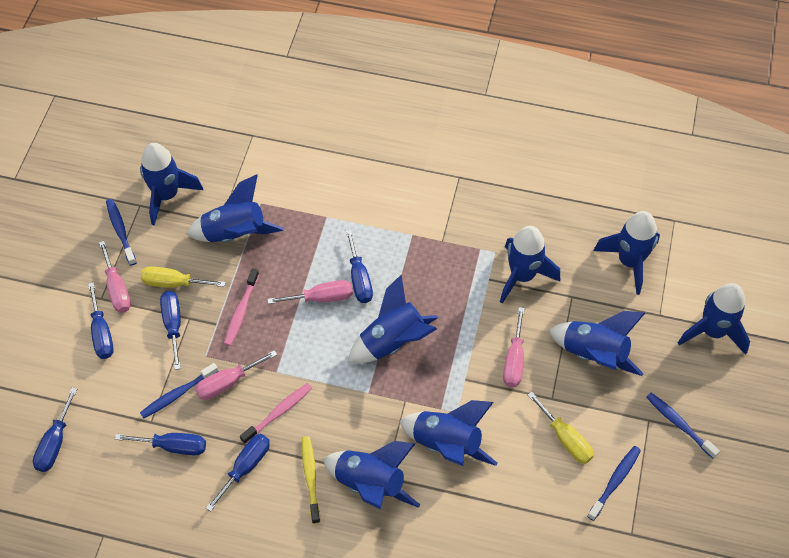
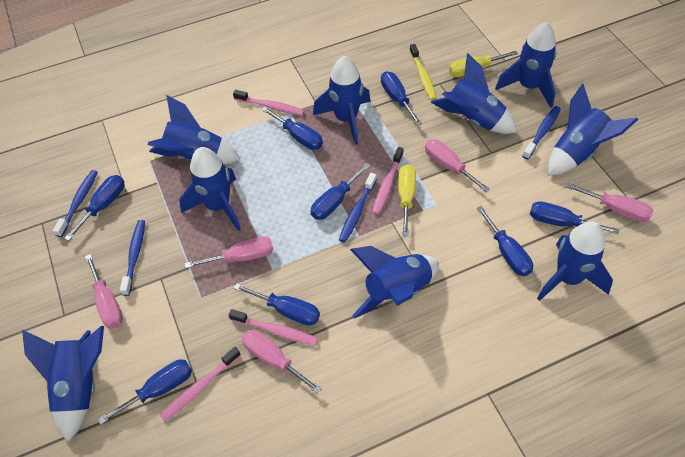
blue screwdriver: [33,387,77,472] [88,282,114,359] [115,433,206,456] [160,291,181,370] [206,434,270,512] [346,229,373,303] = 6 -> [64,175,124,241] [98,359,192,425] [234,283,320,325] [261,107,323,150] [311,163,370,220] [381,71,422,126] [476,206,533,276] [530,201,620,234] = 8
pink screwdriver: [99,241,131,313] [195,350,277,400] [267,280,353,304] [503,307,525,387] = 4 -> [85,254,123,329] [185,236,273,268] [242,330,322,394] [425,139,490,192] [566,183,653,222] = 5
pink toothbrush: [224,269,259,346] [240,383,312,444] = 2 -> [160,347,241,421] [228,309,318,346] [233,90,304,115] [372,147,404,215] = 4

